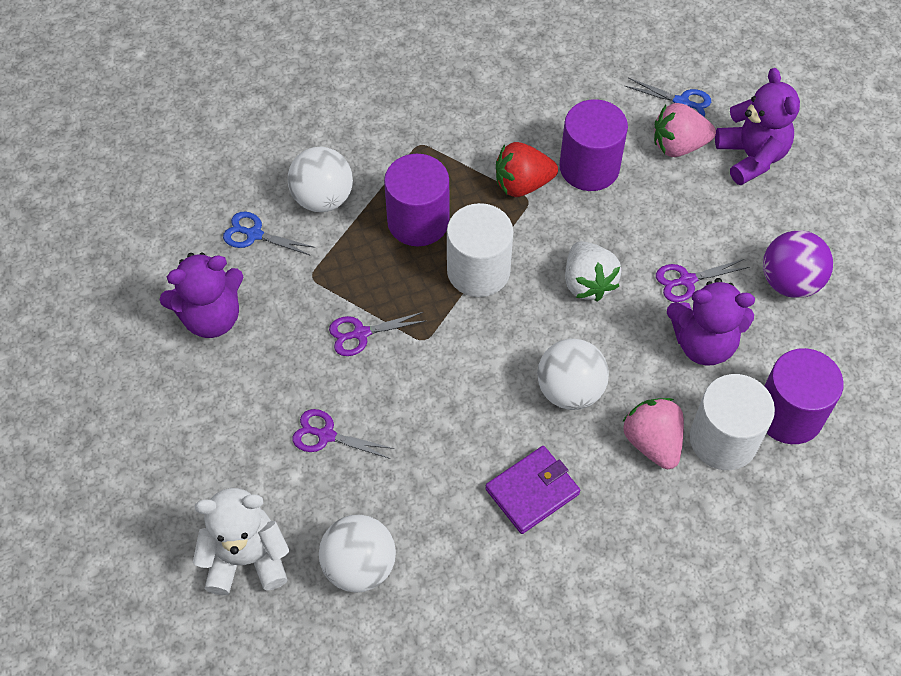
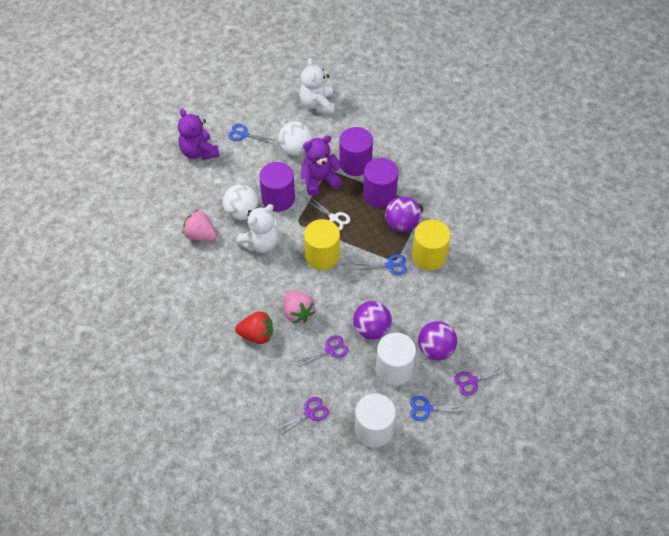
blue scissors: [223,212,315,256] [625,78,711,117] = 2 -> [228,124,273,144] [355,254,407,275] [410,396,465,421] = 3
purple ball: [763,230,833,298] = 1 -> [353,301,392,340] [385,196,421,232] [418,321,457,360] = 3
purple teddy bear: [159,253,243,338] [667,278,755,366] [715,68,800,185] = 3 -> [178,109,220,160] [301,135,343,196] = 2
purple wallet: [485,446,580,534] = 1 -> none = 0
white ball: [288,147,353,212] [319,515,396,593] [537,339,609,410] = 3 -> [223,184,259,220] [278,121,312,156] = 2
white scissors: none = 0 -> [307,198,351,231] = 1
white strawberry: [565,241,621,302] = 1 -> none = 0
white teddy bear: [193,488,289,595] = 1 -> [236,204,279,253] [299,58,335,114] = 2
yellow cylinder: none = 0 -> [304,219,340,270] [412,219,450,270] = 2

